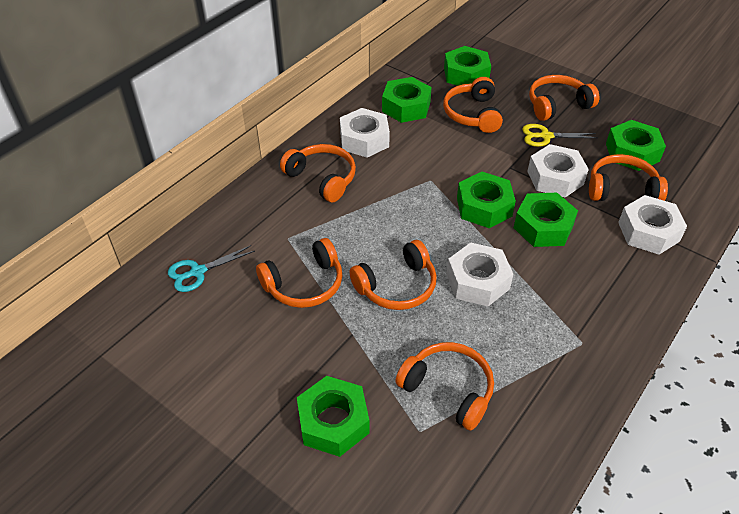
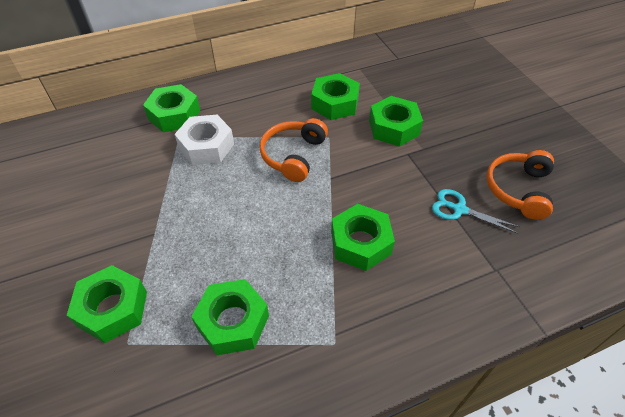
orange headphones: [256,238,343,308] [280,144,356,202] [349,240,437,310] [395,342,494,430] [443,77,503,133] [529,75,599,121] [589,154,668,201] = 7 -> [260,118,328,182] [486,150,554,220] = 2
white nut: [340,108,390,158] [446,242,513,307] [527,144,589,197] [618,195,687,255] = 4 -> [175,115,234,165] = 1
yellow scissors: [522,124,597,147] = 1 -> none = 0

